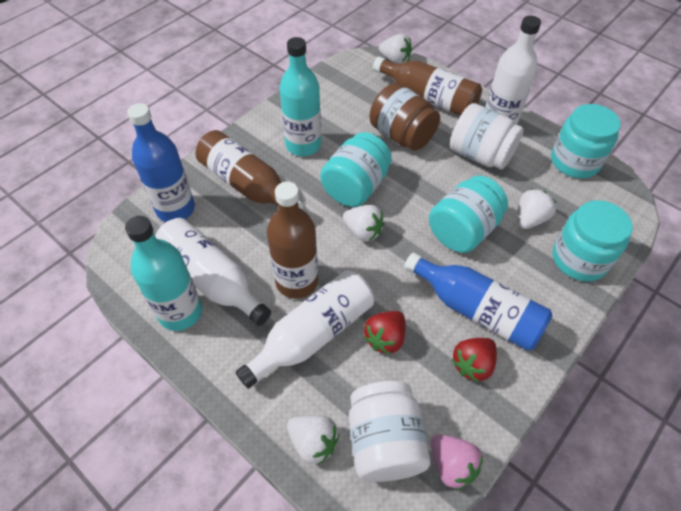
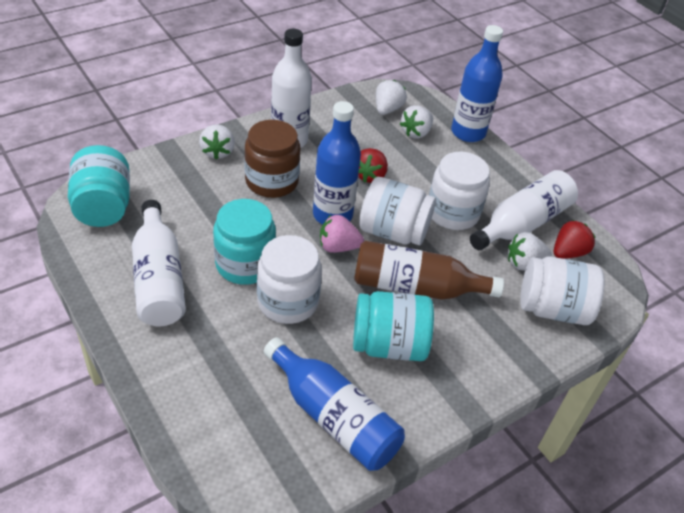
blue bottle: [127,103,195,222] [404,252,553,351] = 2 -> [264,337,405,471] [313,101,361,224] [451,25,503,142] = 3
brown bottle: [196,130,303,209] [267,182,318,299] [373,57,482,116] = 3 -> [354,241,504,300] = 1
turquoise bottle: [125,216,202,331] [279,37,321,156] = 2 -> none = 0
turquoise jar: [320,132,392,207] [429,175,508,253] [551,104,621,178] [552,200,632,281] = 4 -> [68,145,130,227] [213,199,276,285] [353,291,434,361] = 3
white jar: [349,381,431,482] [450,103,524,170] = 2 -> [257,235,322,324] [359,177,436,245] [429,152,490,230] [520,256,604,325] = 4

